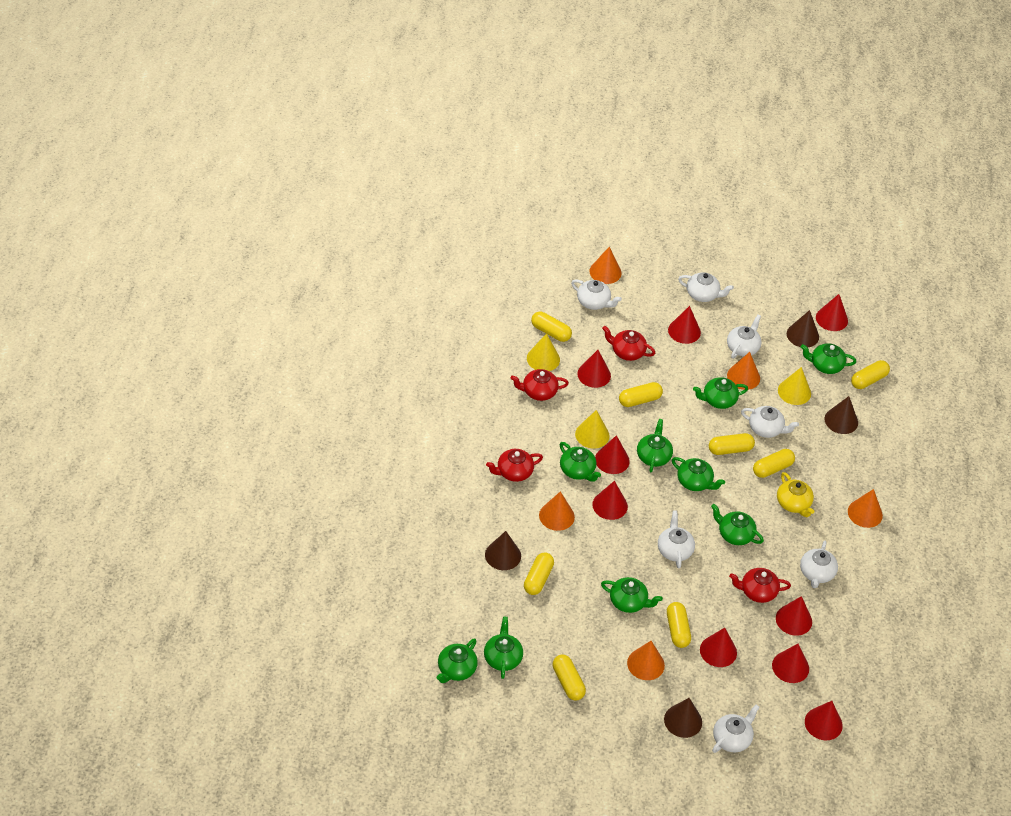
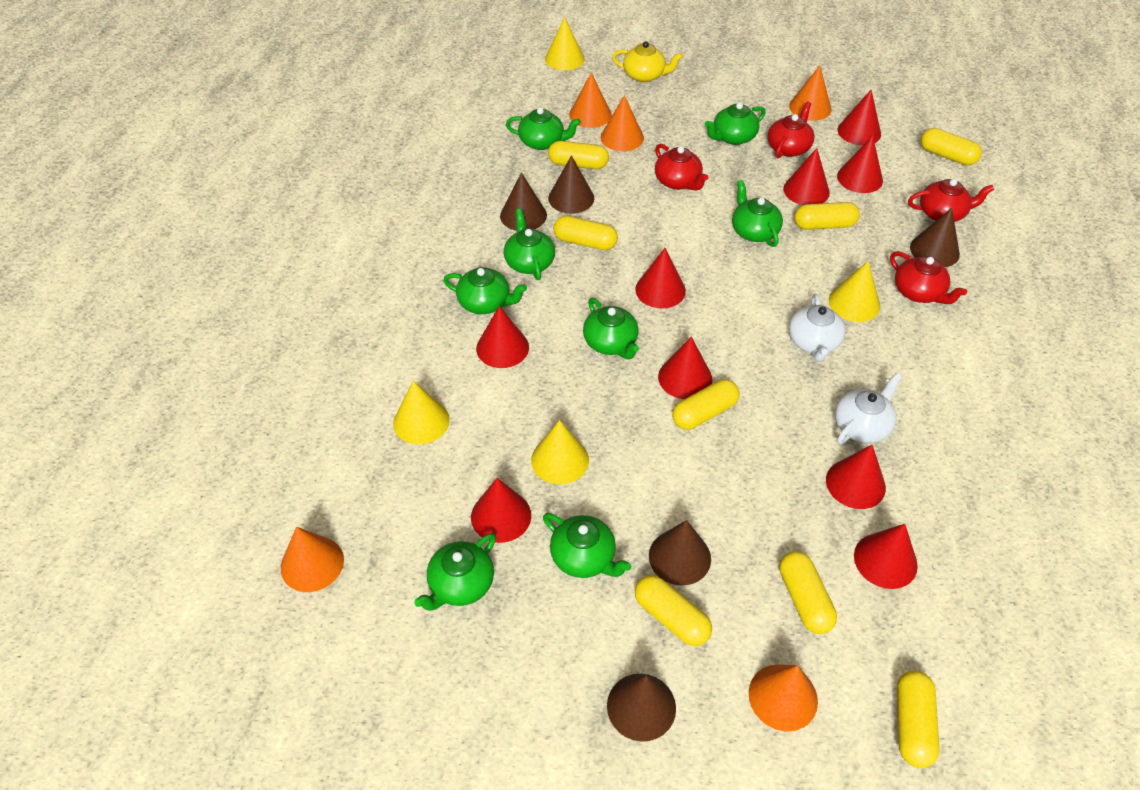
brown cone: [485,531,521,570] [664,698,702,738] [787,310,819,347] [825,396,858,434] = 4 -> [500,173,547,231] [548,155,594,214] [607,674,676,742] [649,520,711,585] [910,208,960,267] = 5
green teapot: [437,638,478,683] [484,616,523,679] [560,442,601,482] [601,577,663,613] [637,419,673,472] [672,457,725,491] [693,377,748,409] [711,504,764,545] [801,343,856,374] = 9 -> [414,533,496,611] [443,267,527,314] [504,209,555,280] [506,108,581,150] [543,513,631,578] [583,298,639,359] [705,102,766,145] [732,180,783,247] = 8
white teapot: [571,279,622,310] [658,511,695,569] [678,273,734,302] [712,704,759,753] [727,315,762,359] [741,406,799,438] [800,541,838,588] = 7 -> [789,294,845,362] [835,373,902,444] = 2
yellow cone: [527,333,560,371] [575,410,610,448] [778,367,811,405] = 3 -> [393,381,450,444] [531,420,589,484] [545,17,585,70] [829,261,880,322] = 4

